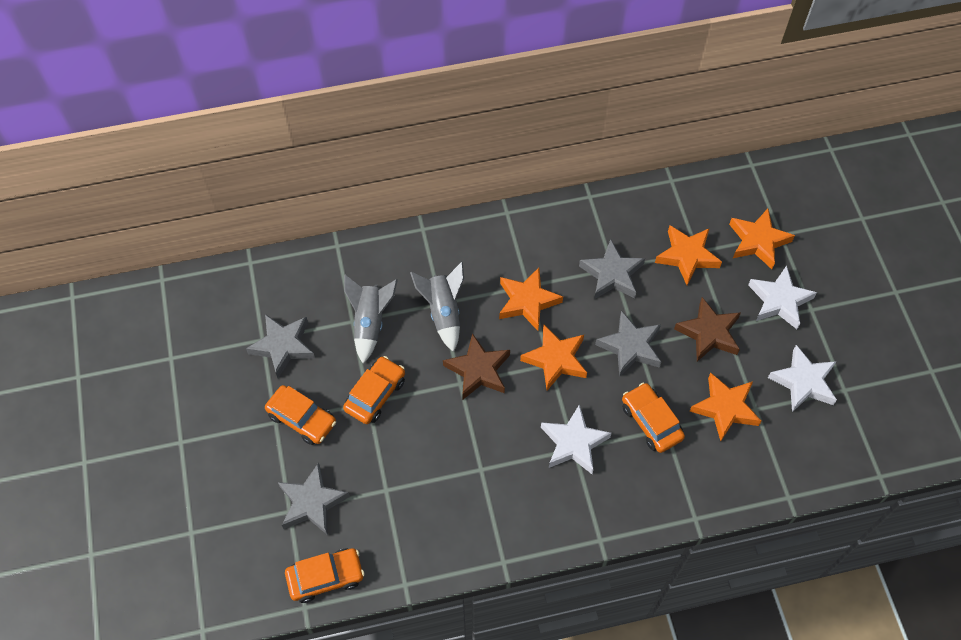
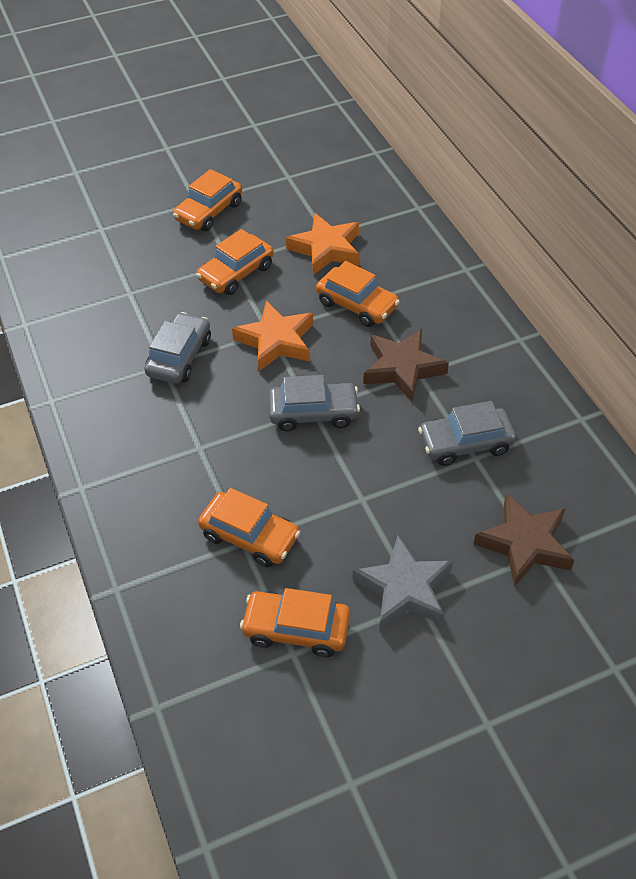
grey car: none = 0 -> [144,312,211,384] [268,375,360,431] [418,401,516,466] = 3
grey rocket: [344,275,398,363] [410,262,464,352] = 2 -> none = 0
grey star: [246,314,315,378] [278,463,350,535] [579,239,645,299] [595,311,661,377] = 4 -> [353,535,453,631] = 1
orange car: [265,385,336,445] [285,548,364,603] [343,356,405,424] [622,383,685,453] = 4 -> [173,169,242,231] [196,229,274,295] [198,488,300,567] [240,588,350,657] [316,261,400,327] = 5
orange star: [499,268,563,331] [520,325,587,390] [655,225,722,285] [690,373,761,441] [729,209,795,269] = 5 -> [232,301,313,371] [286,213,359,275] = 2
white star: [541,404,611,474] [748,265,817,329] [768,345,837,412] = 3 -> none = 0

